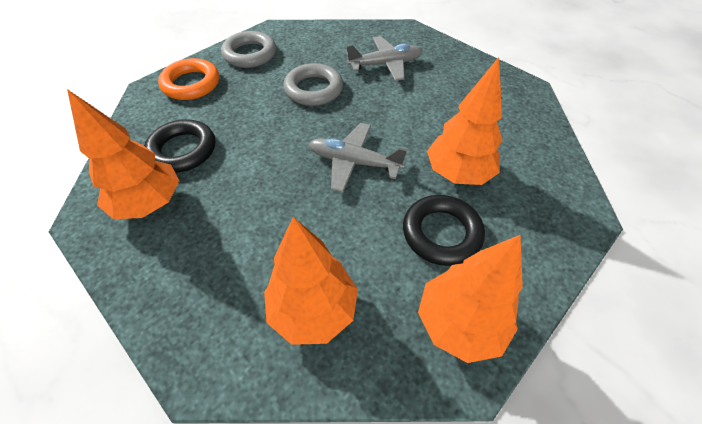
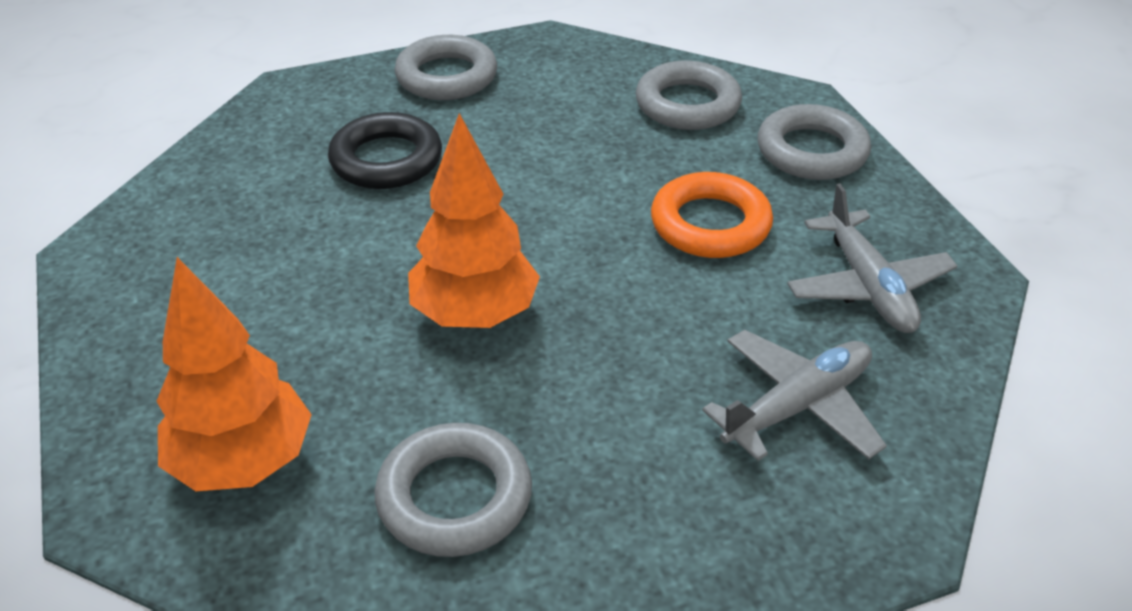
black ring: [144,119,215,173] [403,195,485,266] = 2 -> [328,112,442,189] = 1
grey ring: [221,31,276,68] [283,63,343,106] = 2 -> [374,423,532,557] [394,35,497,100] [636,61,742,130] [758,104,871,180] = 4
orange tree: [67,89,179,219] [264,217,358,345] [418,235,523,363] [427,57,503,185] = 4 -> [156,257,312,491] [408,113,540,328] = 2

